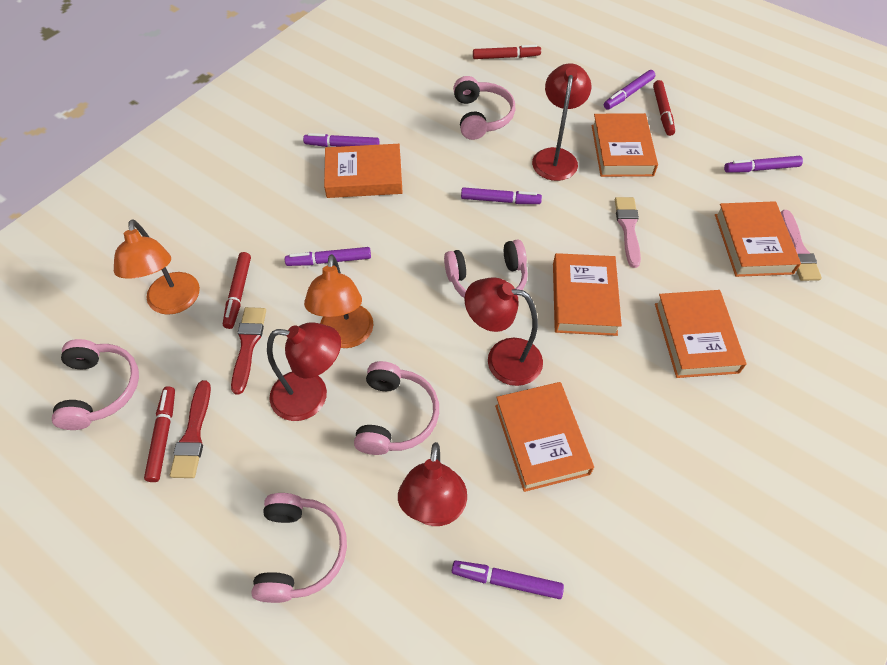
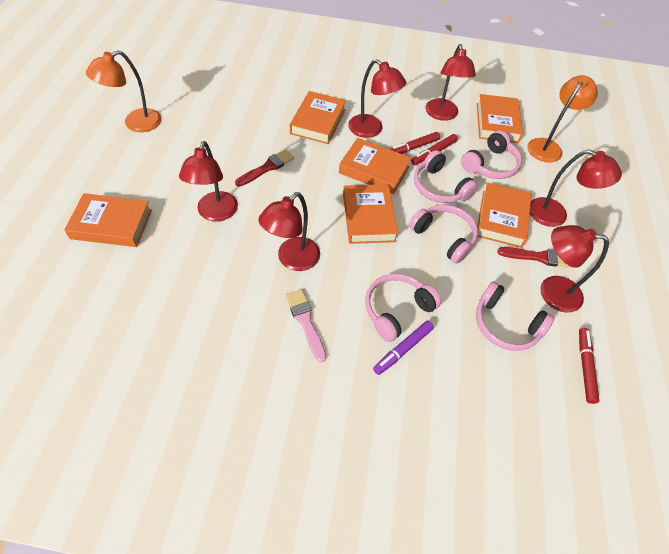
pink brush: [615,197,641,268] [781,210,822,281] = 2 -> [285,289,326,363] = 1
purple marker: [285,247,371,266] [303,133,379,147] [452,561,564,599] [461,187,542,204] [604,70,655,110] [724,156,803,173] = 6 -> [373,321,434,375] = 1
red lamp: [267,322,341,421] [398,442,467,526] [464,277,543,386] [532,63,591,181] = 4 -> [179,141,238,222] [258,192,320,271] [348,59,406,138] [425,44,476,121] [530,149,622,227] [540,225,609,313] = 6
red marker: [144,386,175,482] [223,252,251,329] [473,45,541,59] [653,80,675,136] = 4 -> [390,132,440,154] [411,134,458,165] [579,328,599,404] = 3

